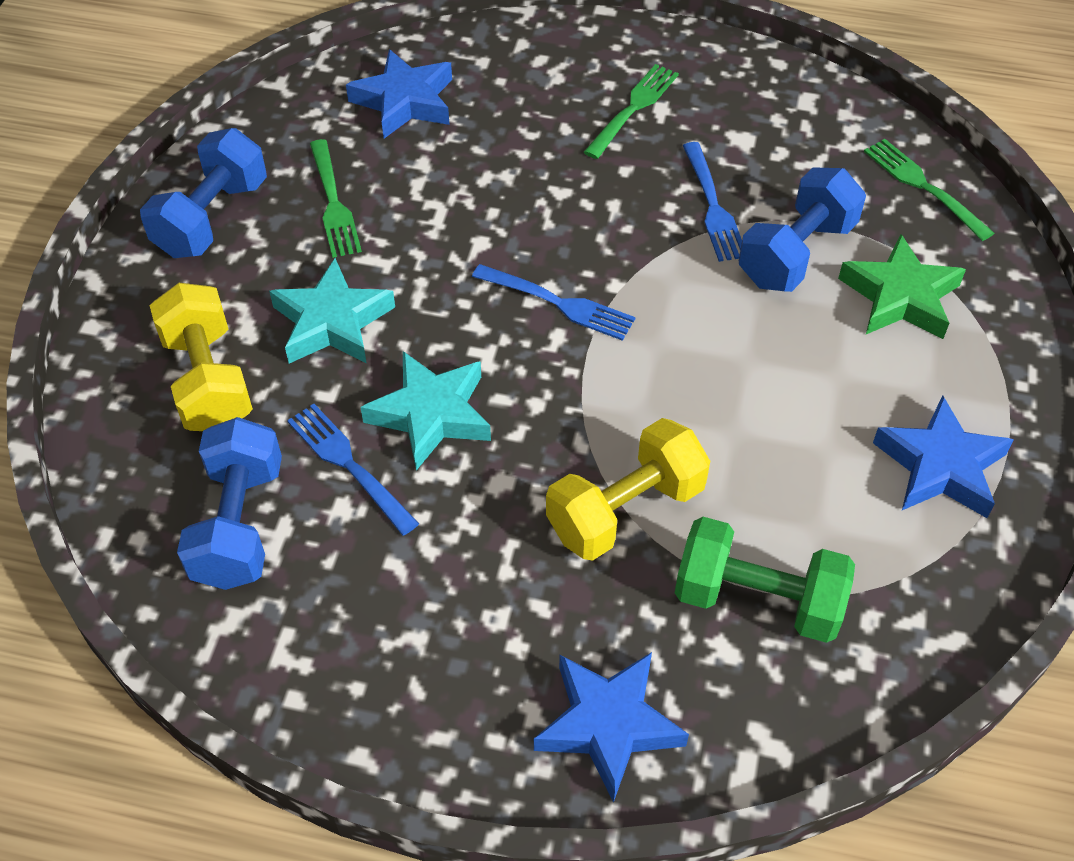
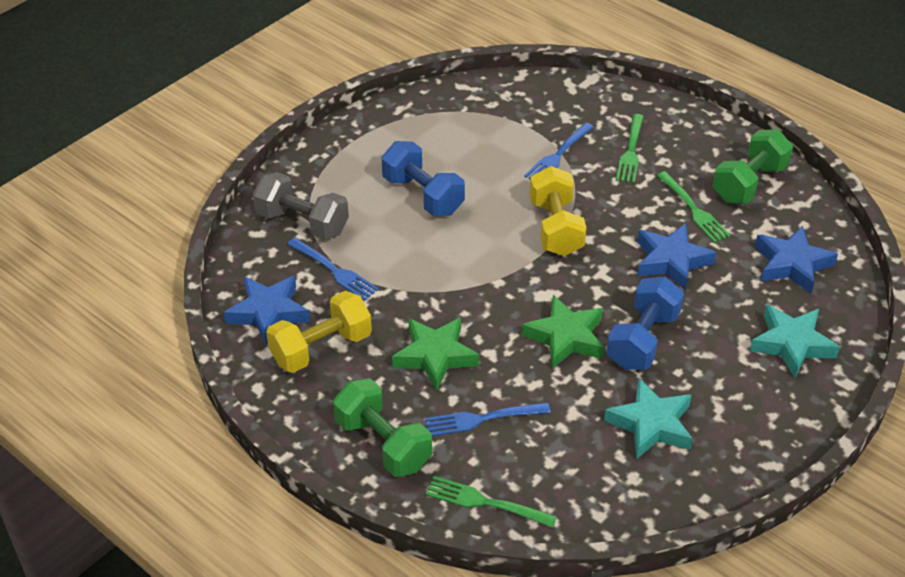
blue dumbbell: [140,128,267,258] [177,417,282,590] [739,167,866,292] = 3 -> [381,141,465,216] [606,277,684,370] = 2
green dumbbell: [675,517,855,643] = 1 -> [333,379,432,477] [713,129,793,203] = 2
green star: [838,234,966,339] = 1 -> [392,317,479,391] [521,295,604,369] = 2
grey dumbbell: none = 0 -> [253,172,349,240] = 1

